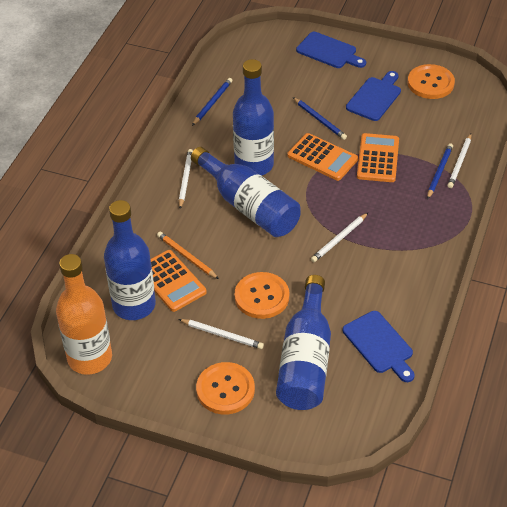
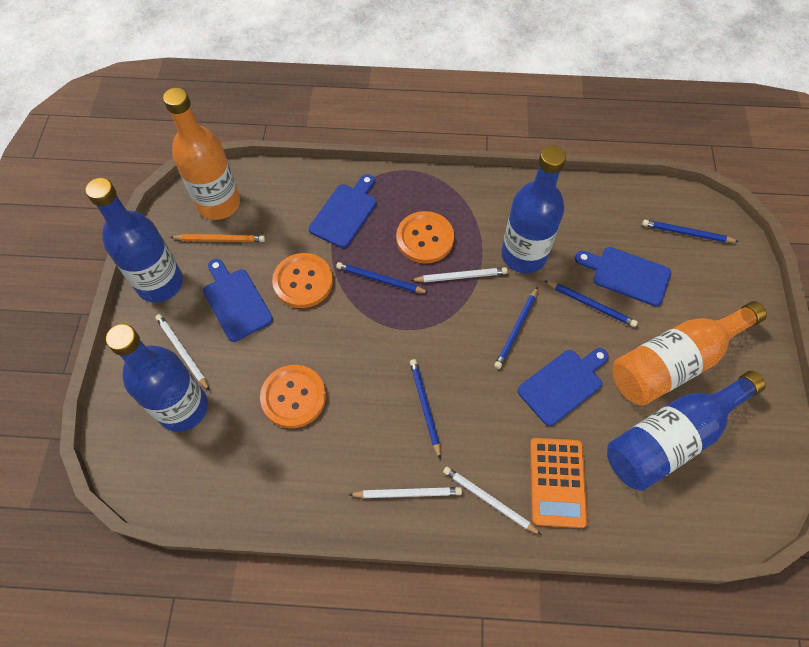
blue cutting board: [296,32,366,68] [343,311,415,382] [346,71,401,121] = 3 -> [203,259,273,342] [309,174,376,248] [517,348,609,426] [575,247,671,306] = 4
blue pencil: [192,78,232,126] [293,97,347,140] [427,143,453,199] = 3 -> [336,262,429,293] [410,359,441,459] [494,287,538,369] [544,280,638,327] [642,220,739,242] = 5
orange bottle: [56,254,112,375] = 1 -> [163,87,240,220] [612,301,767,405] = 2
orange calculator: [150,250,207,312] [287,133,358,181] [357,133,399,182] = 3 -> [530,438,587,528] = 1

